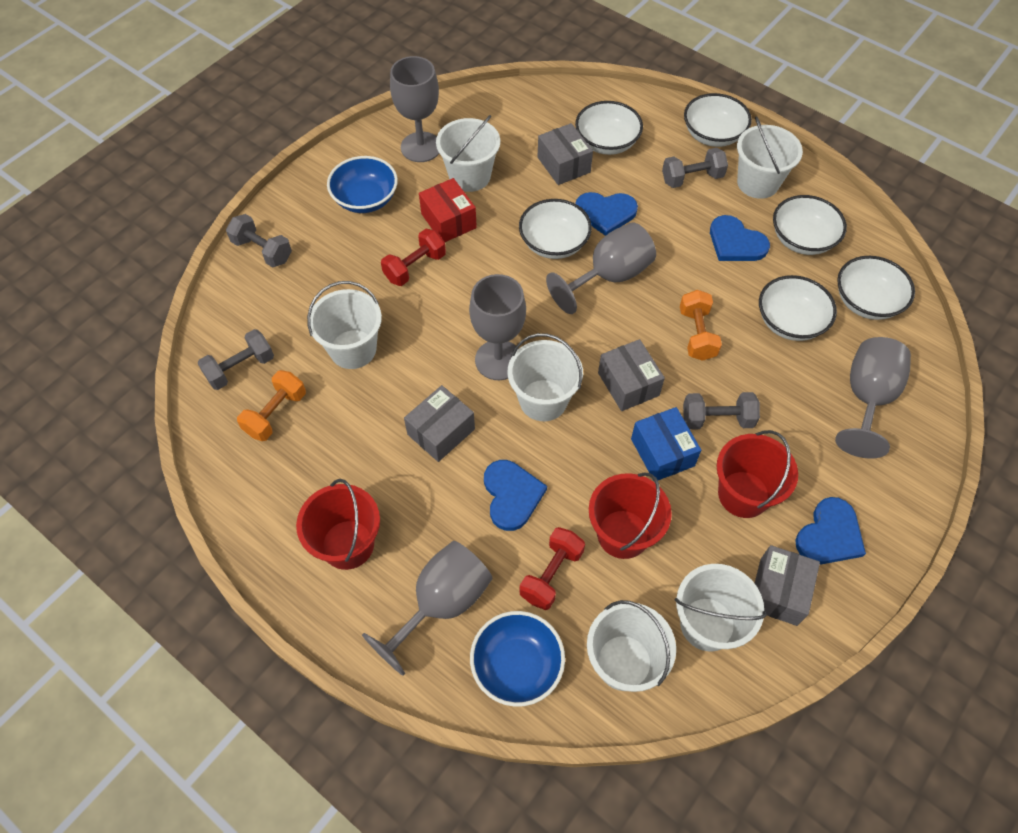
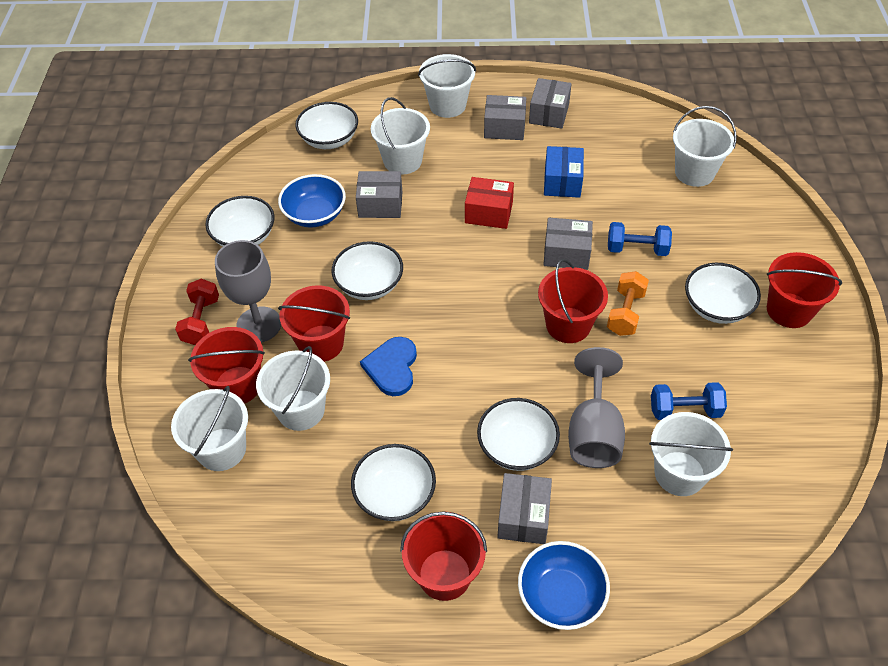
blue dumbbell: none = 0 -> [608,222,672,256] [651,382,727,420] = 2
blue heart: [484,460,547,531] [575,192,638,236] [710,215,770,261] [795,497,866,564] = 4 -> [360,337,417,396] = 1
grey box: [404,385,475,462] [538,123,593,185] [598,339,665,411] [755,545,820,626] = 4 -> [356,171,402,218] [484,95,526,140] [497,473,552,544] [529,78,571,129] [543,218,593,270] = 5
grey dumbbell: [197,329,274,390] [226,214,292,268] [662,148,728,188] [683,392,760,430] = 4 -> none = 0
grey goblet: [362,541,493,676] [390,56,439,162] [469,274,526,380] [546,222,656,314] [835,337,911,458] = 5 -> [215,240,281,343] [568,347,625,468] = 2
orange dumbbell: [237,370,306,441] [680,290,722,361] = 2 -> [607,271,649,336] = 1
red bucket: [296,479,380,570] [589,472,672,559] [717,430,798,518] = 3 -> [188,327,265,404] [278,285,350,362] [400,512,487,601] [538,259,608,343] [767,252,842,328] = 5
red dumbbell: [381,229,446,286] [519,527,585,610] = 2 -> [175,279,219,345] = 1

